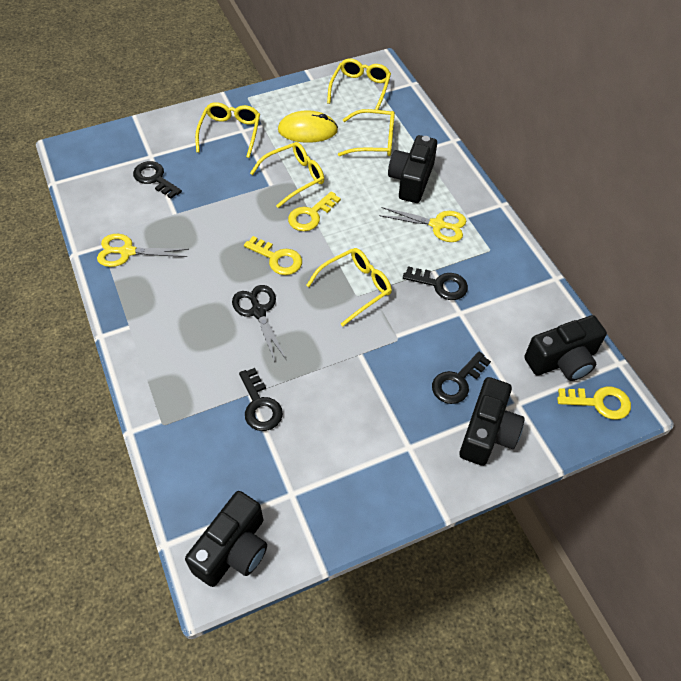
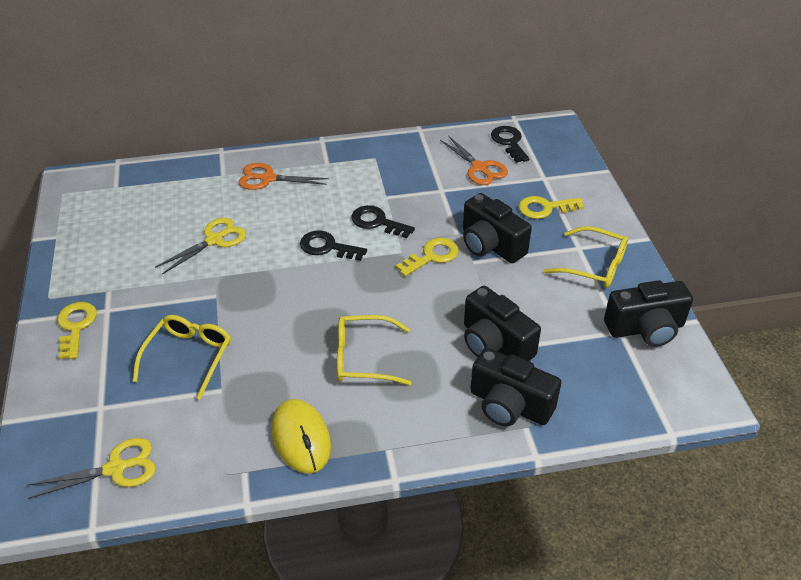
black key: [133,161,182,199] [239,368,283,431] [403,266,468,300] [432,352,491,404] = 4 -> [300,230,367,261] [351,205,415,238] [491,126,529,163] = 3
black scissors: [232,285,286,362] = 1 -> none = 0
orange scissors: none = 0 -> [239,163,329,190] [440,136,508,185] = 2
yellow glasses: [195,102,260,158] [250,142,324,208] [306,248,392,326] [327,58,391,114] [338,109,395,156] = 5 -> [133,315,231,399] [337,315,411,385] [544,226,628,288] = 3

